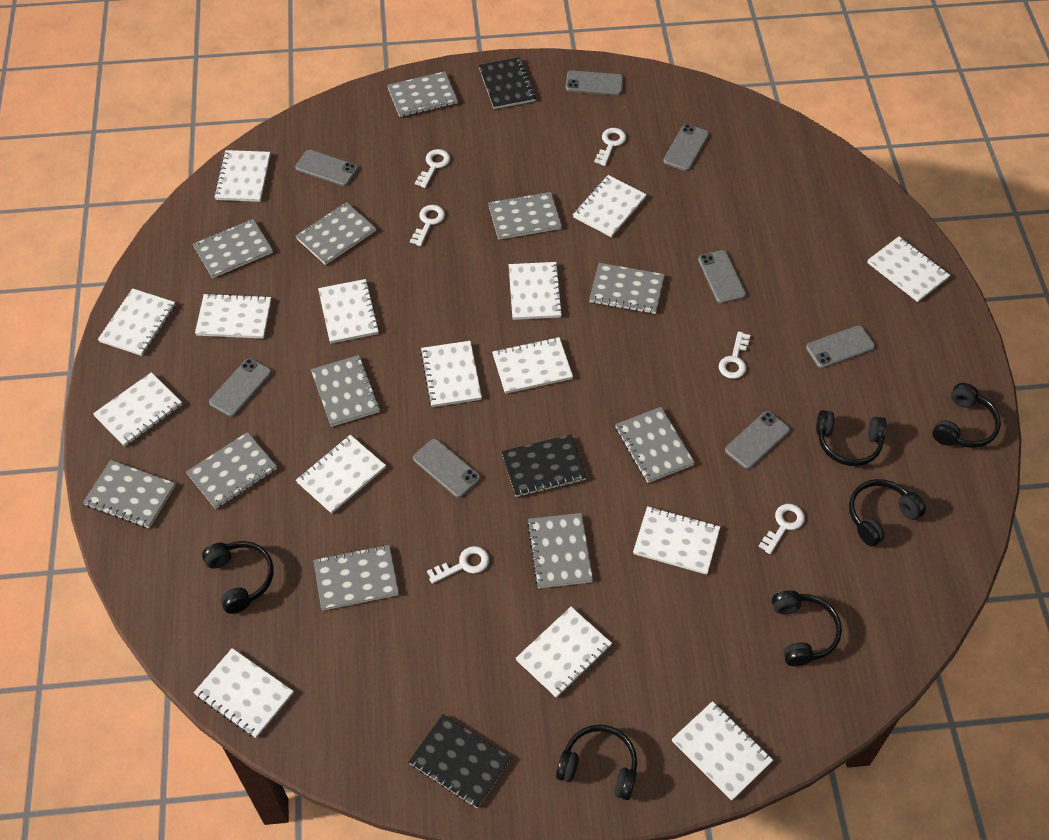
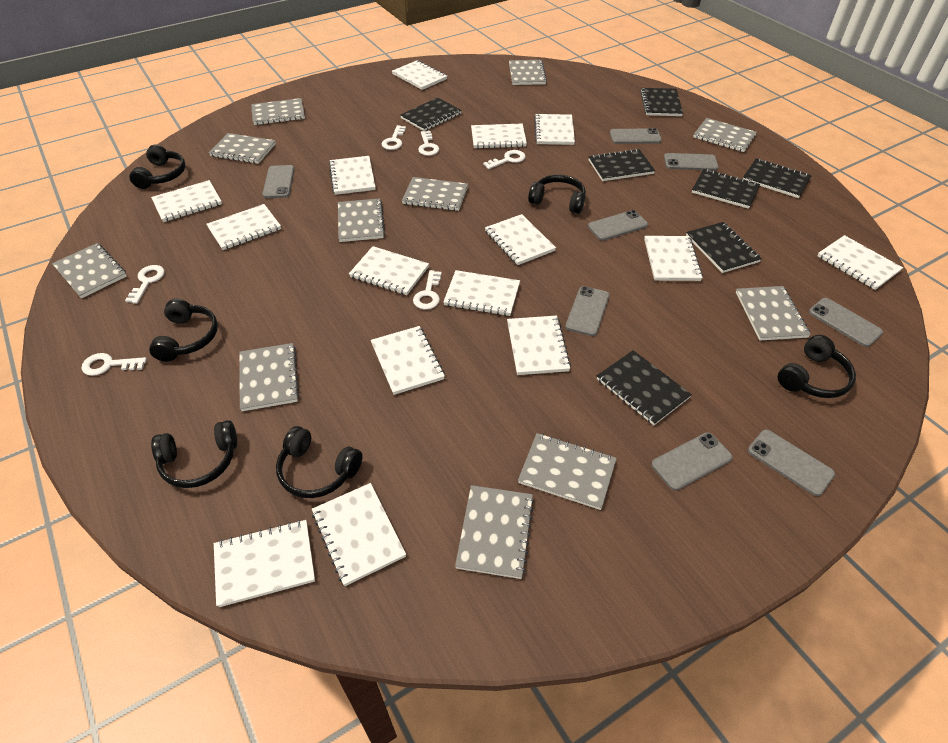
black notebook: [409,714,511,808] [479,57,536,109] [501,434,587,497] = 3 -> [400,97,462,131] [589,149,655,181] [597,350,692,425] [640,88,683,116] [686,222,762,273] [692,169,760,209] [743,158,812,198] = 7

